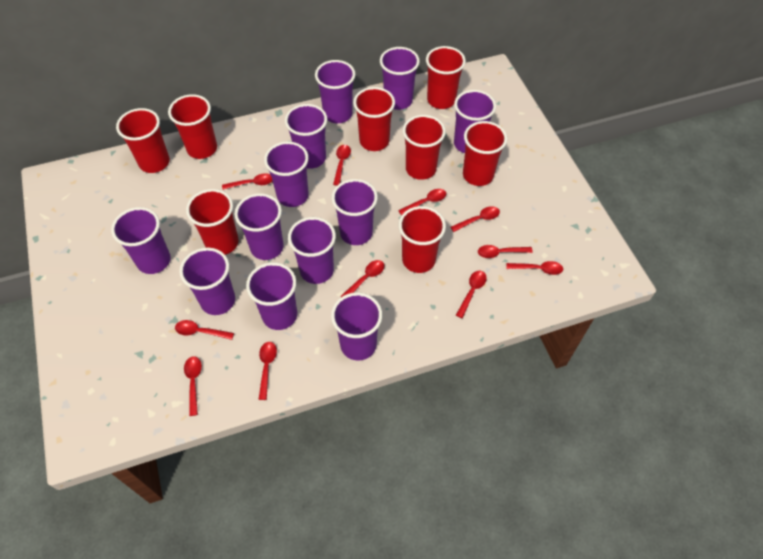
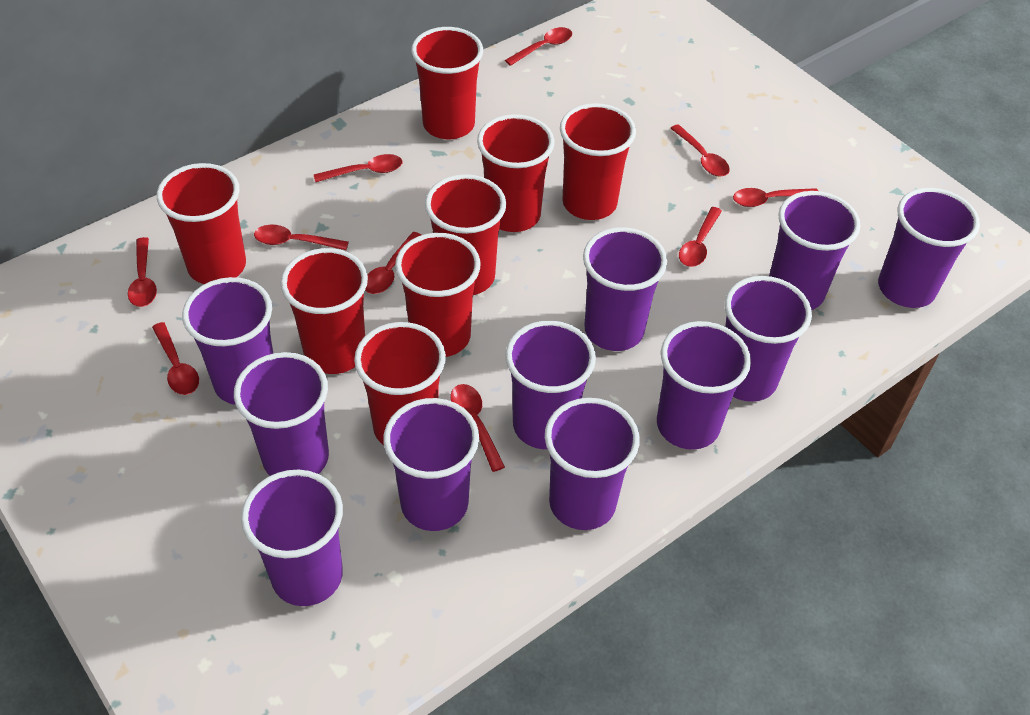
purple cup: [111,207,171,274] [179,248,235,315] [234,193,284,260] [246,262,297,330] [264,141,309,207] [285,104,327,169] [288,217,336,284] [315,60,355,123] [331,179,378,245] [331,292,382,360] [380,47,420,110] [454,90,496,153] = 12 -> [182,277,274,405] [234,352,329,476] [241,470,343,606] [383,398,479,531] [505,321,596,449] [545,398,640,530] [583,227,667,351] [657,321,751,450] [725,276,812,402] [769,191,860,310] [878,188,980,308] = 11
red spoon: [175,320,234,340] [184,356,202,416] [222,173,272,190] [259,342,277,400] [333,145,351,186] [341,260,384,297] [398,189,446,215] [450,206,500,232] [456,271,487,318] [478,245,533,258] [506,261,563,275] = 11 -> [128,237,157,307] [152,322,199,395] [254,225,349,250] [313,154,402,182] [365,232,421,294] [450,384,505,472] [505,27,572,66] [670,124,730,177] [679,207,722,267] [733,188,818,207] = 10

